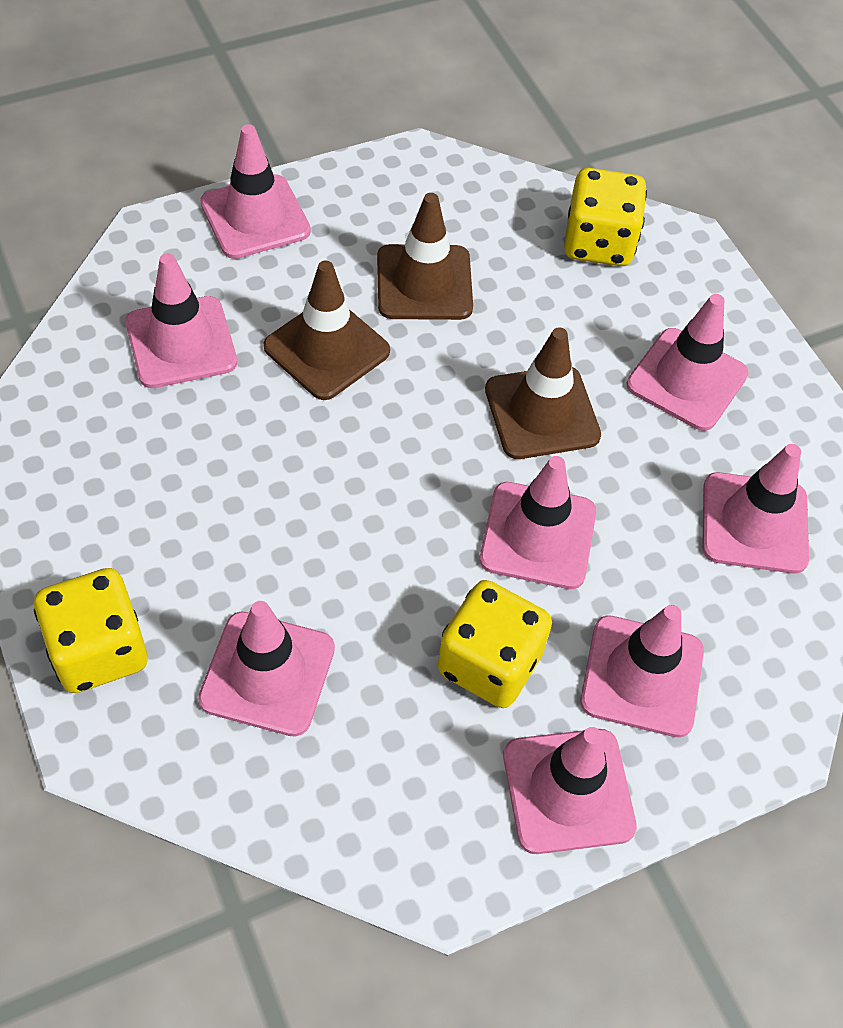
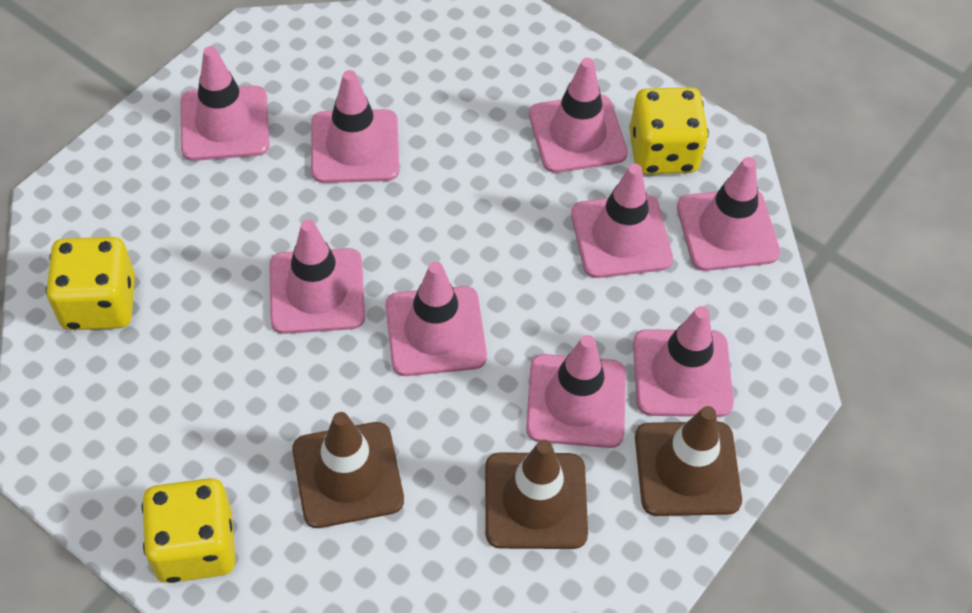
pink traffic cone: [125,253,237,388] [198,601,335,737] [200,124,311,259] [480,456,596,589] [503,727,637,854] [580,605,704,738] [627,294,749,431] [702,444,809,574] = 8 -> [181,46,270,161] [269,220,365,334] [311,70,399,183] [386,262,487,376] [526,335,626,448] [529,58,628,173] [571,164,673,278] [633,306,734,417] [677,157,780,271] = 9

